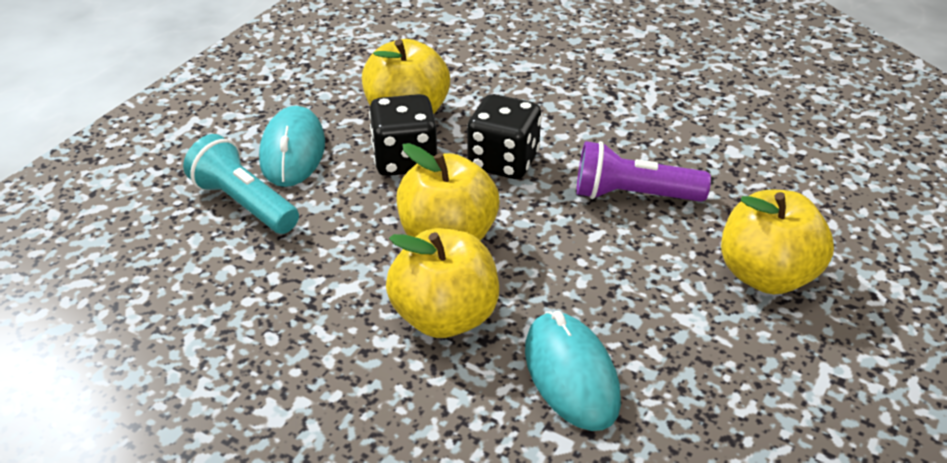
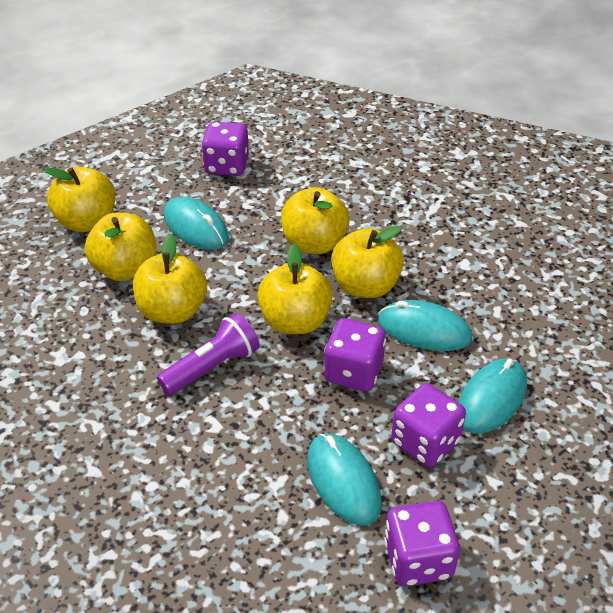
black dice: [369,94,437,176] [467,94,542,179] = 2 -> none = 0
purple dice: none = 0 -> [201,122,249,176] [324,318,386,391] [384,501,460,586] [391,383,466,467] = 4
turquoise flashlight: [183,134,299,234] = 1 -> none = 0
turquoise mouse: [259,106,325,187] [525,311,621,431] = 2 -> [164,197,229,250] [307,433,382,526] [378,300,472,351] [458,359,527,433] = 4
yellow apple: [362,39,450,114] [386,228,499,338] [397,143,500,241] [721,190,834,294] = 4 -> [44,167,115,232] [85,212,157,281] [133,234,207,324] [257,243,333,334] [281,187,349,254] [331,226,404,298] = 6

